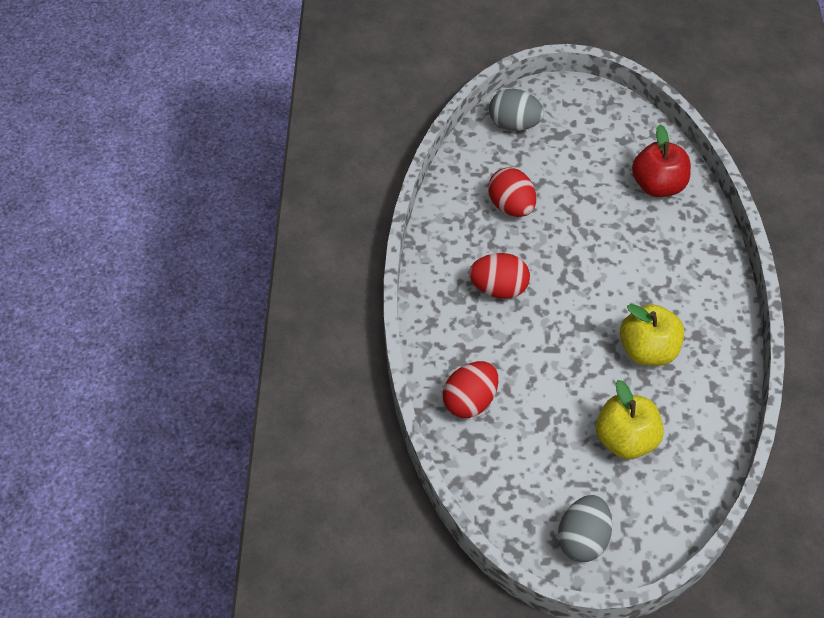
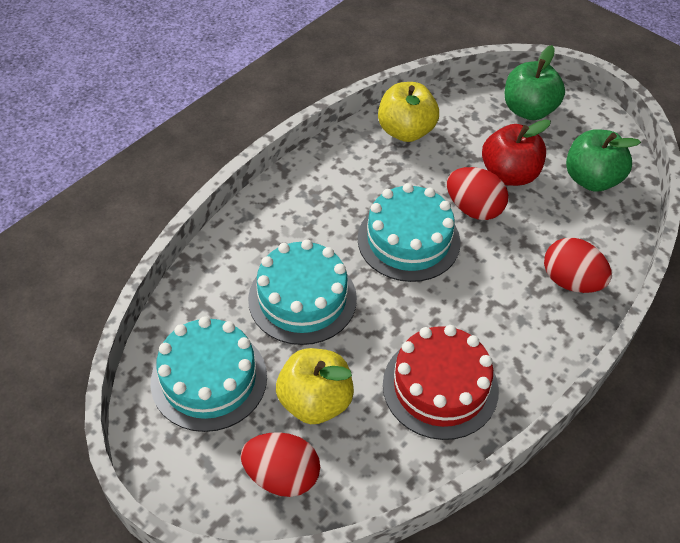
green apple: none = 0 -> [505,45,565,120] [566,129,641,192] = 2
grey egg: [489,89,544,131] [558,495,612,562] = 2 -> none = 0
red cake: none = 0 -> [383,325,499,440] = 1
turquoise cake: none = 0 -> [151,316,267,432] [248,239,357,345] [357,183,460,282] = 3

